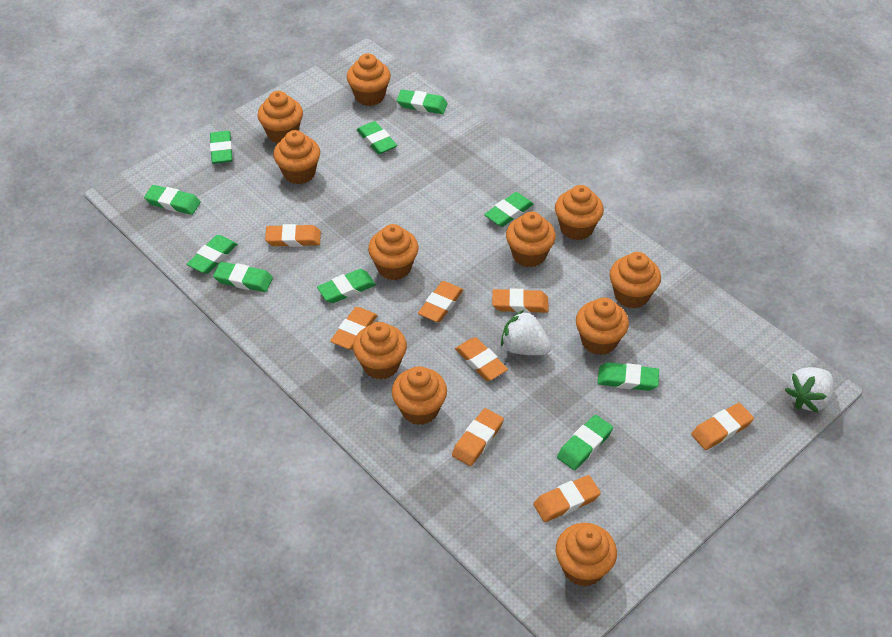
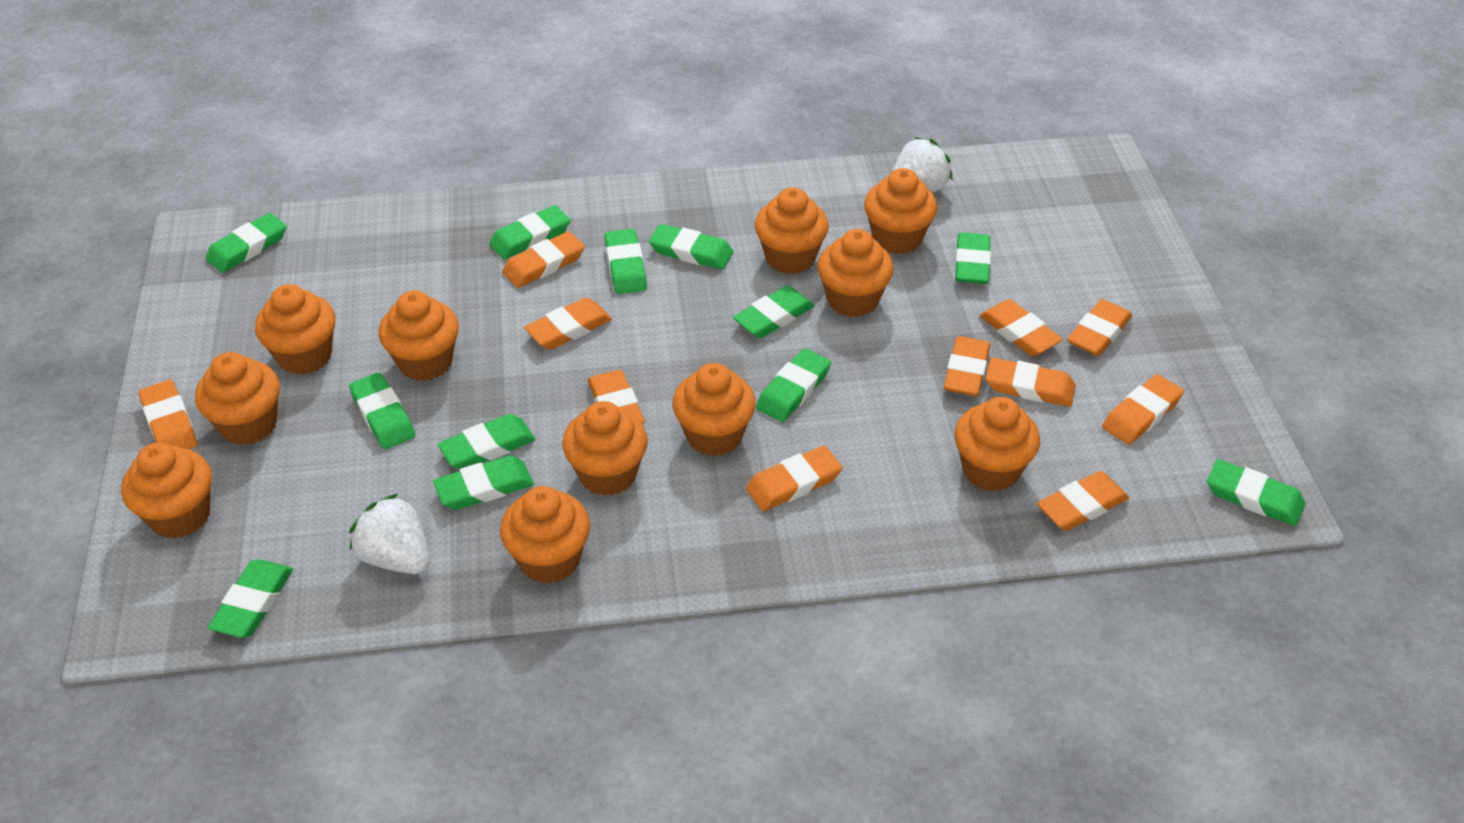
green eraser: [144,185,201,215] [187,235,238,274] [210,131,233,164] [213,262,273,292] [317,269,376,303] [357,121,397,154] [397,89,448,114] [484,192,534,227] [557,415,613,470] [598,362,659,391] = 10 -> [206,213,287,273] [208,560,293,638] [349,373,415,449] [433,455,534,510] [438,414,536,469] [489,205,570,259] [604,229,647,294] [649,224,733,270] [733,286,815,338] [756,349,831,422] [955,232,991,284] [1207,459,1305,526] = 12
orange eraser: [265,224,321,247] [330,307,378,350] [418,281,463,322] [452,408,504,466] [455,337,508,381] [492,288,549,313] [533,475,601,522] [691,403,754,450] = 8 -> [138,380,198,449] [502,231,585,288] [524,298,612,350] [588,370,645,424] [746,446,843,511] [944,336,990,396] [980,299,1063,356] [986,358,1076,407] [1037,471,1129,531] [1067,299,1132,356] [1102,374,1184,445] = 11

